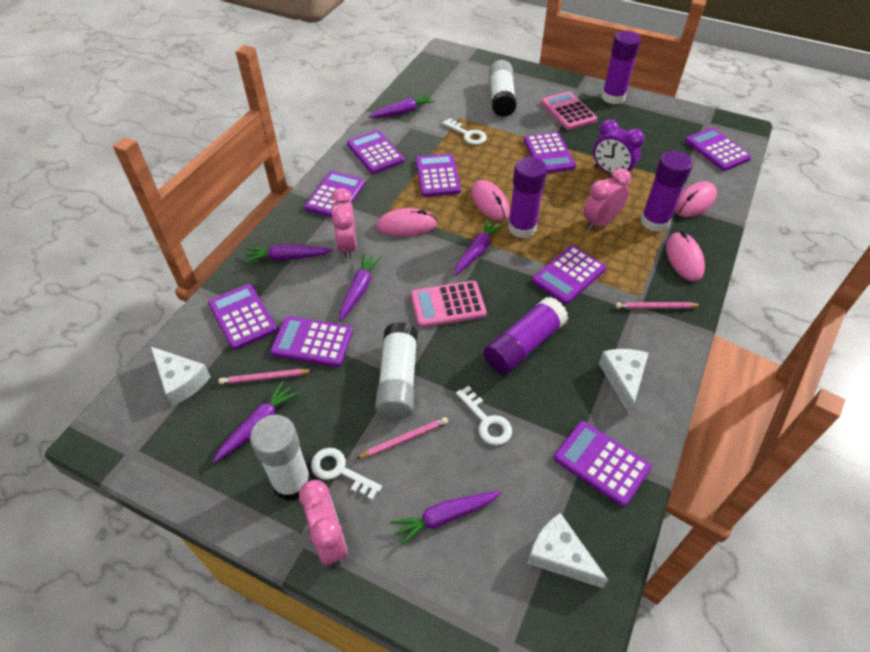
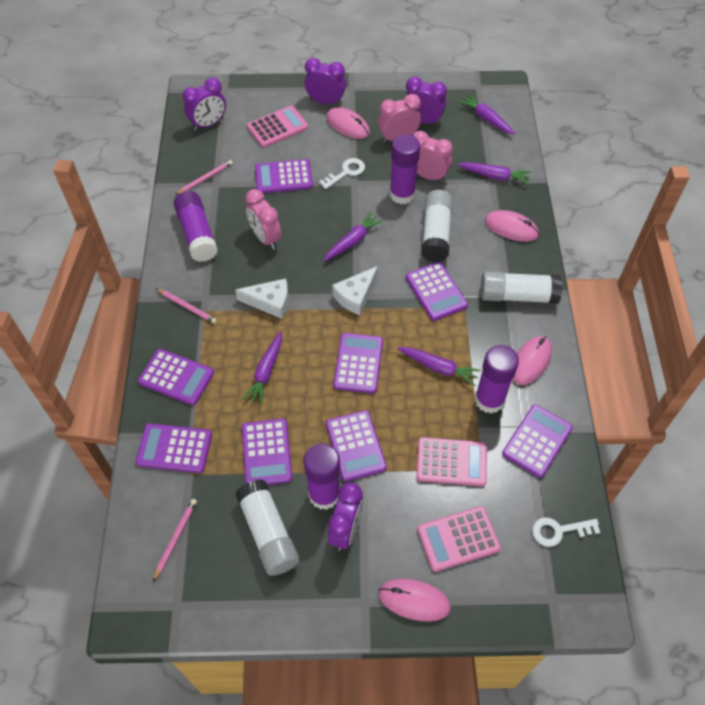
pink calculator: [411,281,487,328] [541,91,597,130] = 2 -> [247,106,308,148] [417,437,487,486] [417,506,501,572] = 3
purple calculator: [208,284,277,350] [270,316,353,367] [305,171,365,218] [347,130,404,174] [416,154,461,197] [524,132,576,173] [532,246,606,304] [554,421,651,507] [685,127,751,171] = 9 -> [136,423,212,473] [138,349,214,405] [242,418,292,485] [255,159,313,193] [326,410,387,481] [333,333,383,394] [406,262,468,321] [502,404,573,478] = 8
purple carrot: [213,381,299,463] [245,244,333,263] [340,253,382,321] [368,94,435,118] [390,491,502,546] [454,218,504,275] = 6 -> [243,331,282,405] [324,212,383,261] [398,347,481,386] [457,162,531,184] [458,94,515,135] = 5
purple clock: [593,120,644,174] = 1 -> [183,78,226,131] [305,58,346,105] [328,482,363,551] [405,76,447,125] = 4
white cheese: [151,347,211,406] [527,513,608,588] [599,349,649,414] = 3 -> [235,279,288,319] [332,266,378,315] = 2
white key: [311,448,382,500] [442,118,487,145] [456,386,512,445] = 3 -> [319,158,365,189] [532,517,600,547] = 2

